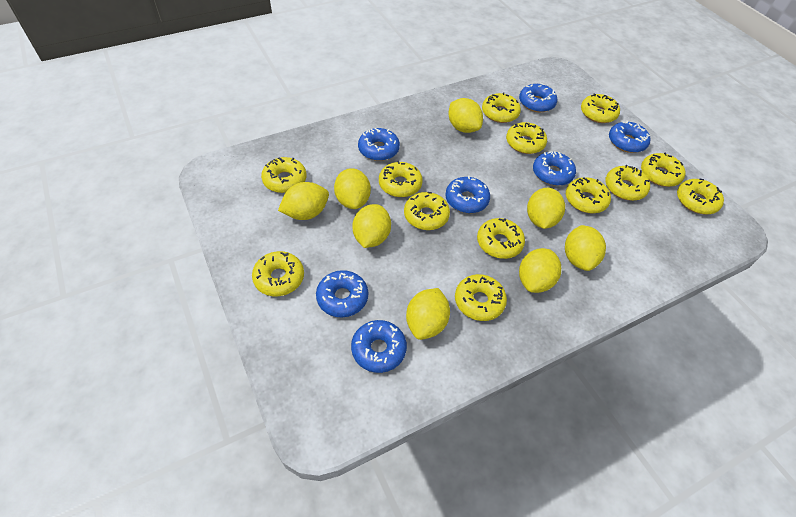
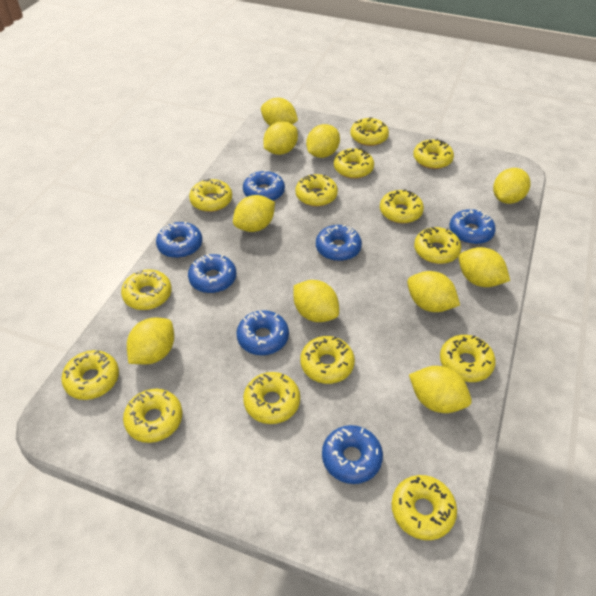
yellow donut: [252,251,304,296] [261,157,307,193] [379,161,423,197] [404,192,450,230] [455,274,507,321] [477,218,525,259] [482,92,521,123] [506,122,547,154] [566,177,611,213] [581,93,620,123] [605,165,650,201] [641,152,685,187] [677,179,724,214] = 13 -> [61,350,119,400] [121,269,172,310] [123,389,182,443] [189,178,232,212] [243,372,300,424] [295,174,338,206] [301,336,355,384] [334,148,374,179] [350,117,389,146] [380,189,424,223] [391,475,457,540] [413,139,454,169] [414,227,461,264] [440,335,496,382] = 14
yellow lemon: [278,182,329,220] [334,168,371,209] [352,204,391,248] [406,288,450,340] [448,98,483,133] [519,248,561,293] [527,188,565,229] [565,225,606,271] = 8 -> [127,318,174,364] [233,195,275,232] [261,98,298,126] [263,121,298,155] [294,280,339,322] [306,124,340,158] [407,271,460,312] [409,366,472,413] [459,247,510,287] [493,168,530,204] = 10

